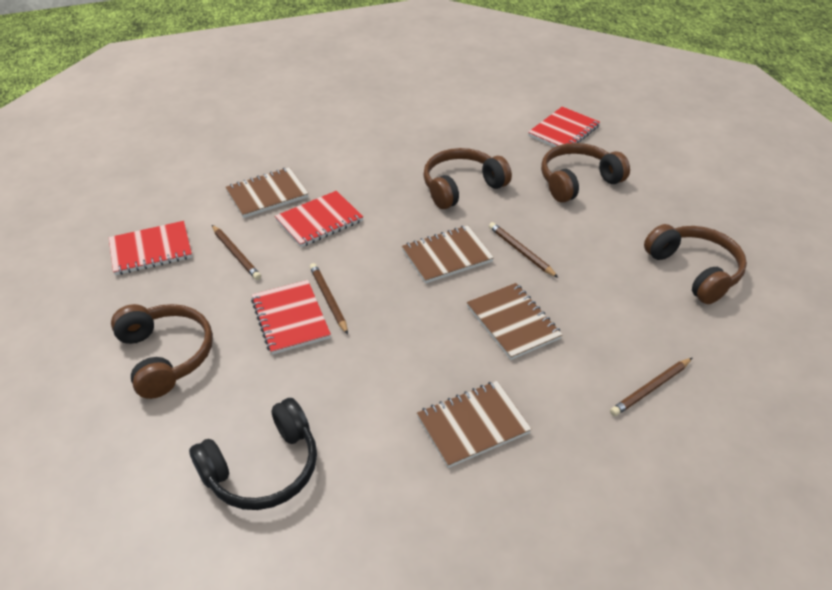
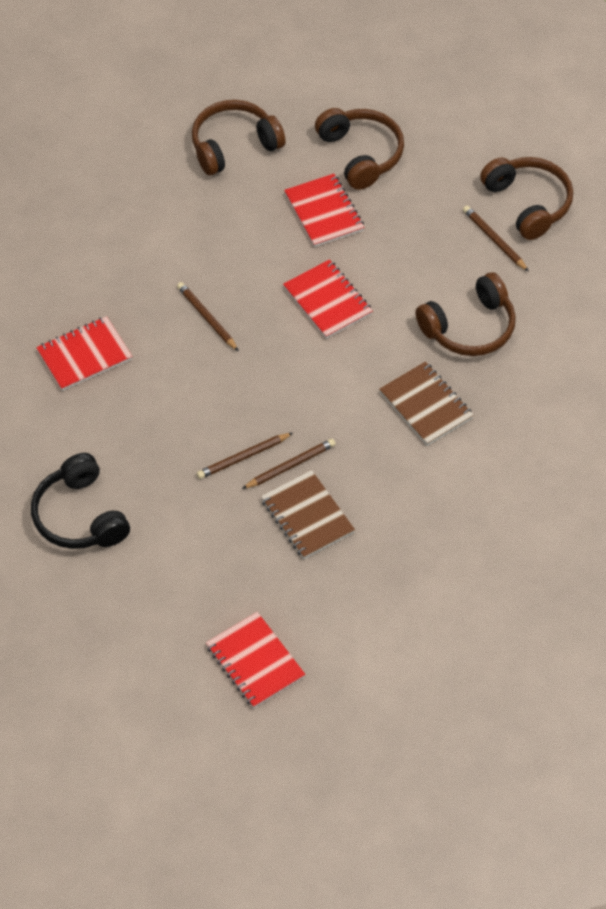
brown notebook: [225,167,309,218] [402,226,494,284] [417,381,532,468] [467,283,563,360] = 4 -> [261,470,355,559] [379,362,474,446] = 2

